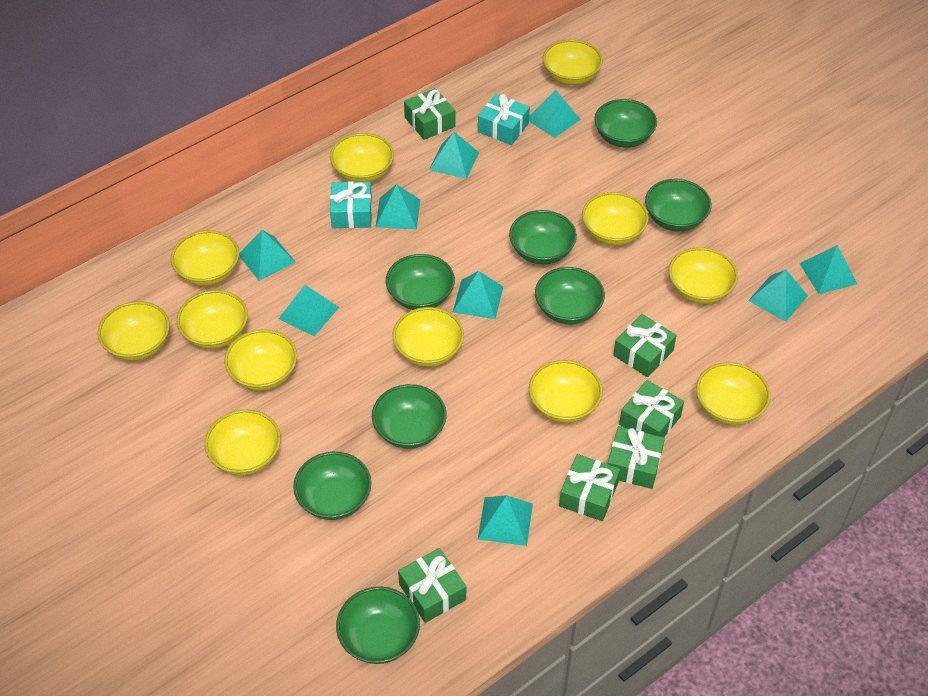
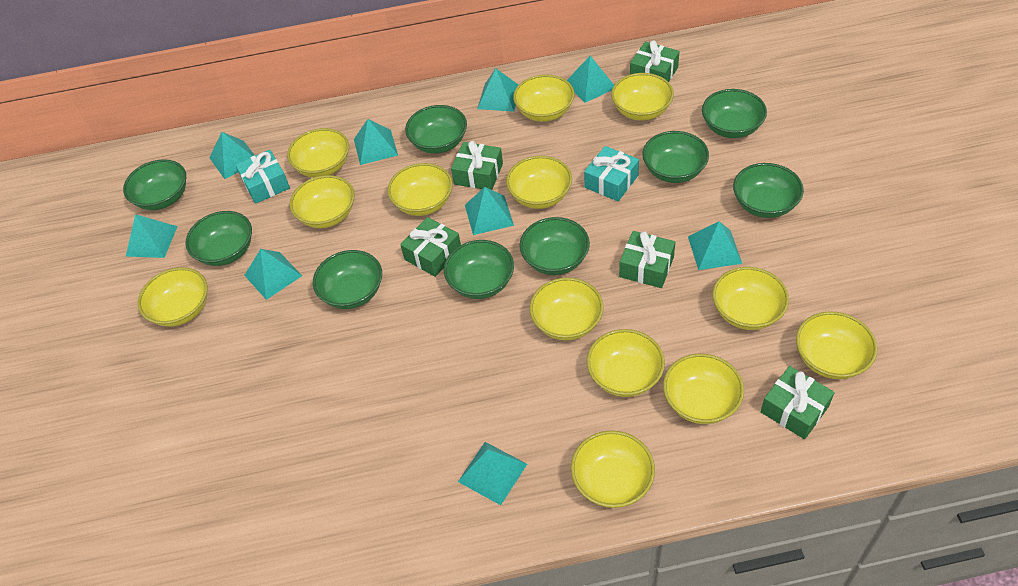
green bowl: [293,452,371,520] [336,587,420,664] [372,384,447,449] [386,254,455,310] [509,210,577,264] [535,267,605,324] [594,99,657,147] [645,179,711,232] = 8 -> [123,159,186,210] [185,211,252,266] [313,250,382,309] [405,105,467,154] [444,240,514,299] [520,217,590,275] [642,131,709,183] [702,89,767,138] [733,163,804,218] = 9
green gift: [398,548,466,623] [404,88,456,140] [559,454,620,521] [608,426,665,489] [613,314,677,377] [619,380,684,437] = 6 -> [400,217,461,277] [451,141,503,190] [619,231,675,288] [630,41,680,82] [761,366,835,439] = 5
yellow bowl: [97,301,170,361] [171,230,239,286] [176,290,248,349] [204,410,281,475] [224,330,297,390] [330,133,394,182] [392,307,464,367] [529,360,603,423] [542,40,603,85] [582,192,649,245] [669,247,738,304] [696,362,770,425] = 12 -> [138,267,208,327] [287,128,349,178] [290,175,355,228] [387,163,453,216] [506,156,572,209] [513,74,575,122] [530,277,604,341] [571,431,655,508] [587,329,665,397] [611,73,674,121] [663,354,744,424] [712,267,789,330] [796,311,877,379] = 13

